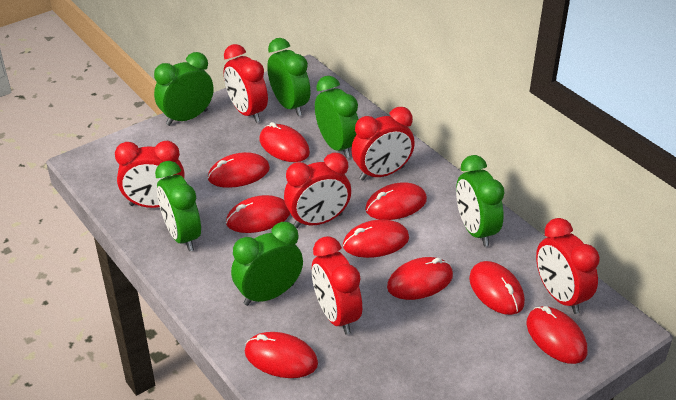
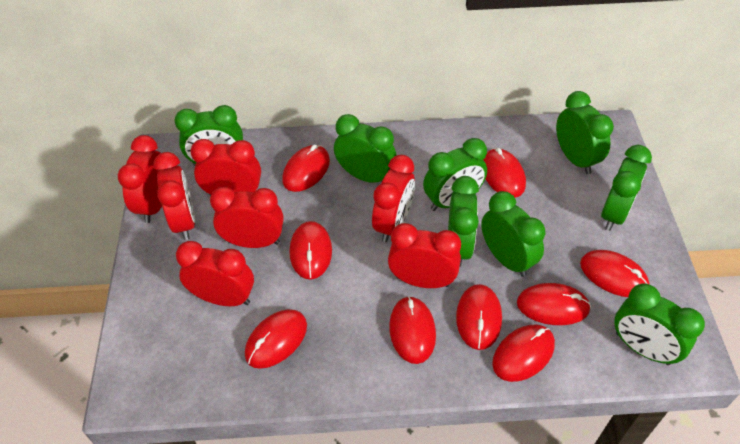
green clock: [154,52,214,126] [155,161,201,251] [231,222,303,306] [267,38,310,116] [315,76,358,158] [456,155,505,247] = 6 -> [174,105,243,166] [334,114,397,183] [423,138,487,211] [448,176,479,267] [481,191,545,277] [556,91,614,174] [601,145,652,231] [614,283,705,365] = 8
red clock: [115,141,184,208] [224,44,268,123] [284,153,351,228] [312,236,362,335] [351,107,415,180] [536,218,600,314] = 6 -> [118,135,162,223] [153,152,195,240] [176,241,254,306] [190,139,261,196] [210,187,283,248] [372,155,415,242] [388,223,461,288] = 7

